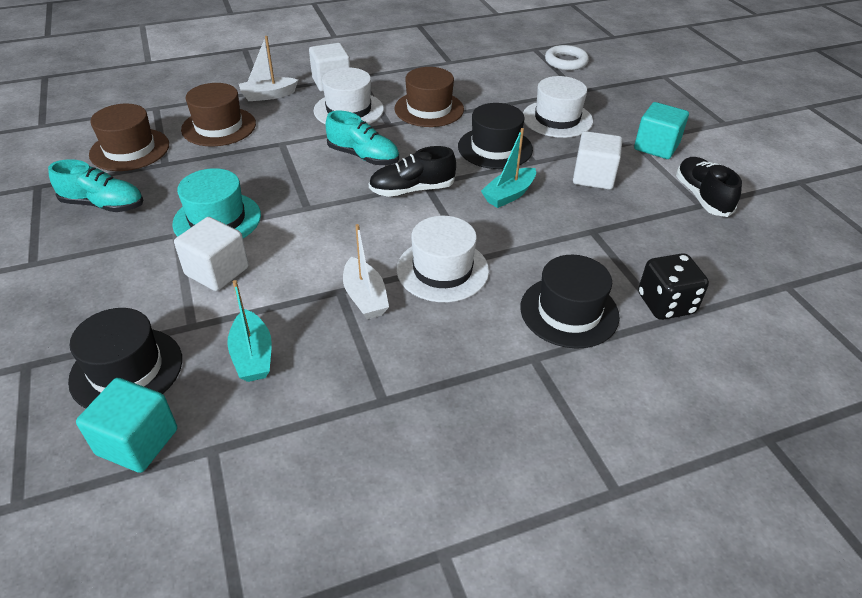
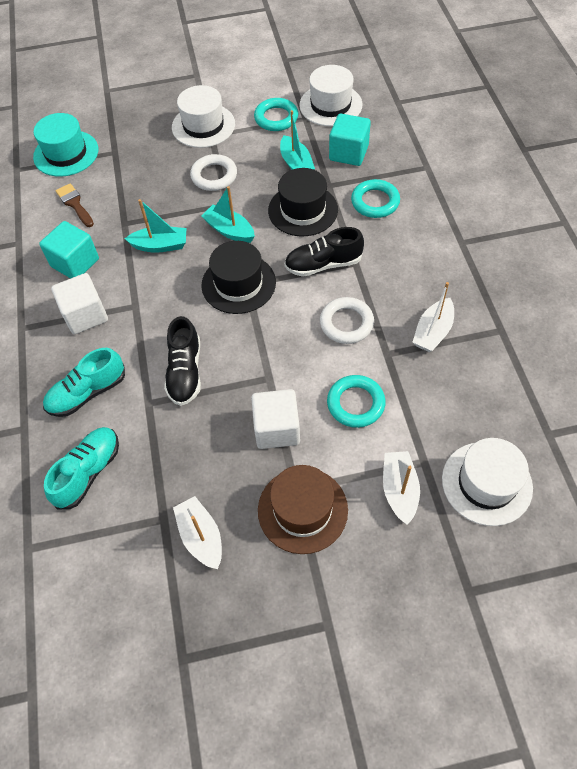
black dice: [638,253,709,320] = 1 -> none = 0
black hat: [68,308,182,409] [458,103,533,169] [520,255,620,349] = 3 -> [201,241,276,314] [268,168,338,236] = 2
brown brush: none = 0 -> [56,183,94,227] = 1
brown hat: [89,104,169,171] [181,83,256,146] [394,67,464,127] = 3 -> [258,465,348,554] = 1
turquoise boat: [227,280,272,382] [481,128,536,208] = 2 -> [125,199,186,253] [201,186,255,243] [280,110,315,170] = 3
turquoise ring: none = 0 -> [254,98,298,131] [327,375,386,428] [351,179,400,218] = 3
white boat: [239,36,298,101] [343,224,389,319] = 2 -> [173,496,222,569] [383,451,420,525] [412,282,454,352] = 3
white cube: [174,217,249,291] [309,43,350,92] [573,131,622,190] = 3 -> [51,273,108,334] [251,389,300,449] = 2
white ring: [545,45,589,70] = 1 -> [190,154,237,191] [320,297,374,344] = 2

